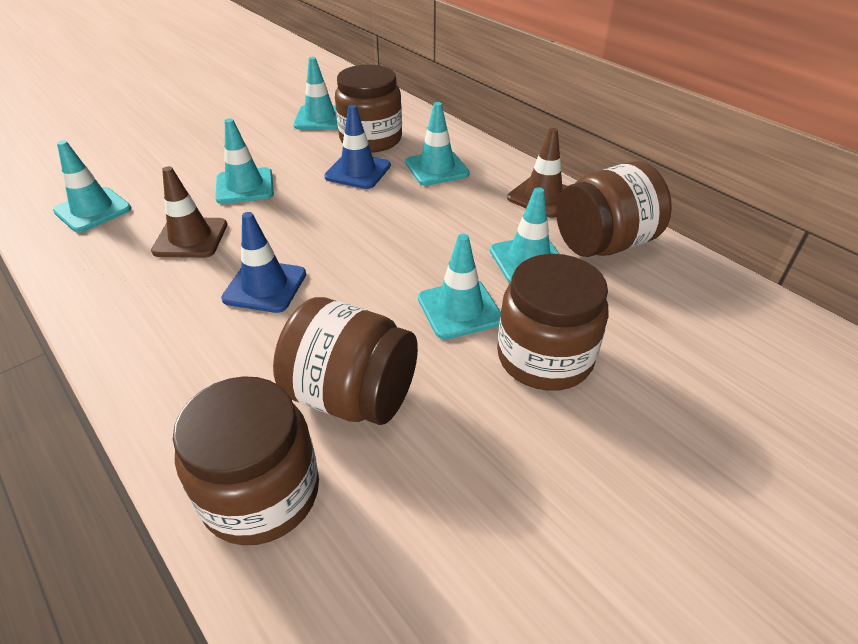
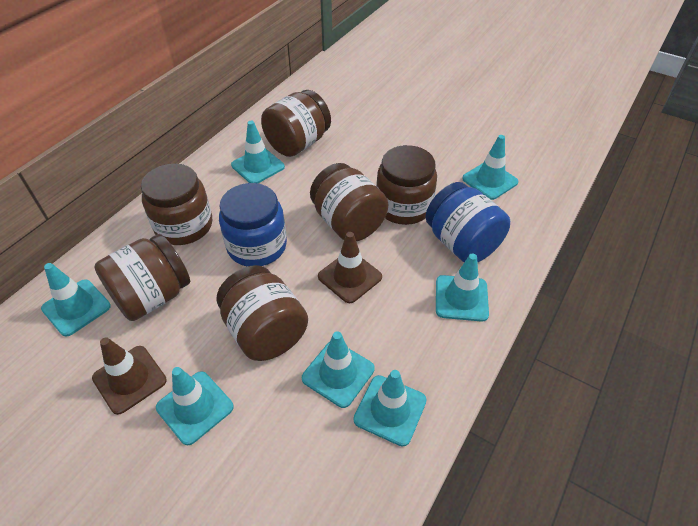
blue jar: none = 0 -> [219,183,287,267] [426,182,510,263] = 2
blue traffic cone: [221,212,306,313] [324,105,391,189] = 2 -> none = 0
brown jar: [173,376,319,545] [273,297,418,425] [335,64,402,153] [497,254,609,391] [556,161,672,257] = 5 -> [94,234,190,321] [141,164,212,245] [217,265,308,361] [261,90,331,157] [310,163,388,241] [376,145,437,225] = 6
turquoise traffic cone: [53,140,131,232] [215,118,274,204] [293,57,338,130] [405,102,470,186] [418,234,501,340] [490,187,559,283] = 6 -> [41,263,111,337] [156,367,234,445] [231,121,285,183] [302,331,375,408] [353,370,427,447] [436,253,489,322] [462,135,518,200] = 7

